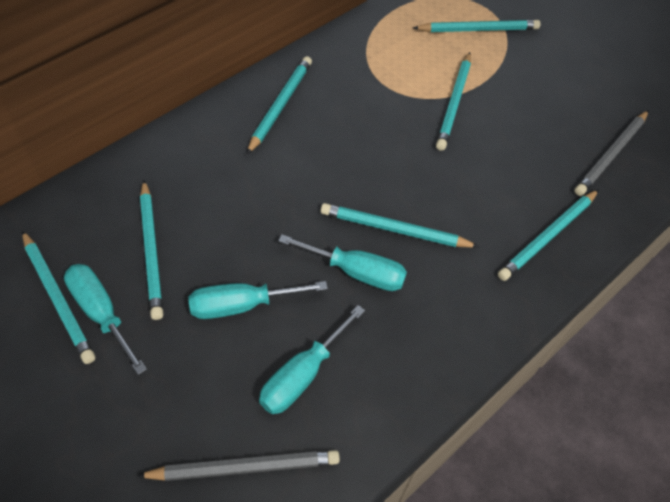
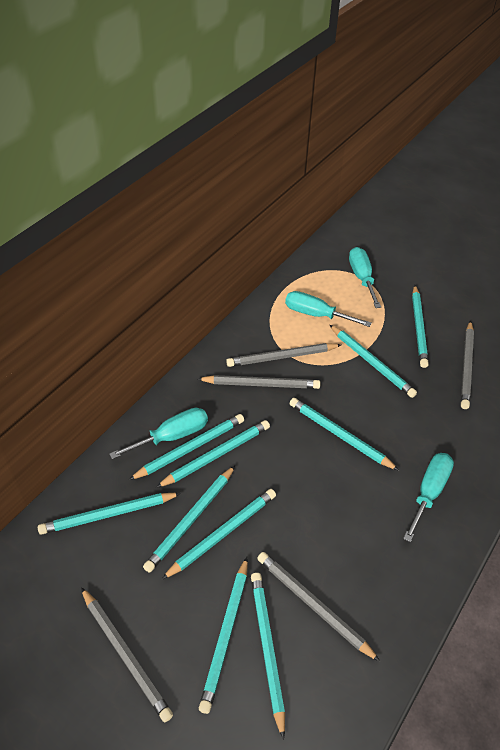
grey pencil: [137,450,340,481] [574,110,649,196] = 2 -> [81,587,173,722] [198,375,320,389] [226,343,341,367] [257,552,380,662] [461,321,474,409] = 5
turquoise pencil: [22,231,95,364] [140,180,163,320] [247,56,312,154] [320,203,479,248] [413,20,541,32] [436,52,471,151] [498,189,599,281] = 7 -> [38,493,181,535] [129,414,244,480] [143,466,235,573] [156,420,270,488] [161,489,276,580] [199,557,248,714] [251,573,285,740] [290,398,399,471] [330,325,417,398] [412,285,429,368] = 10

